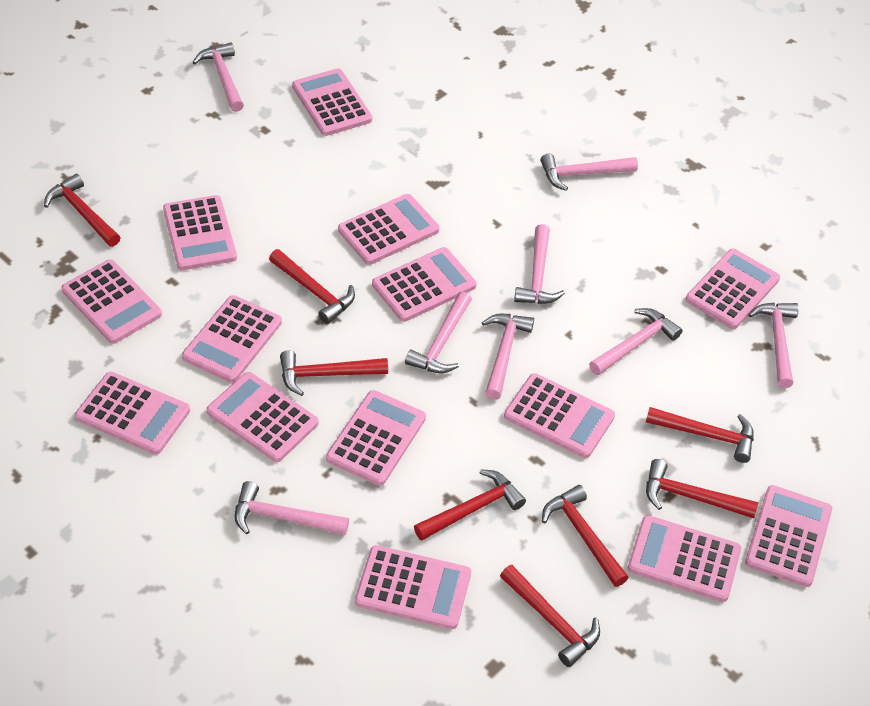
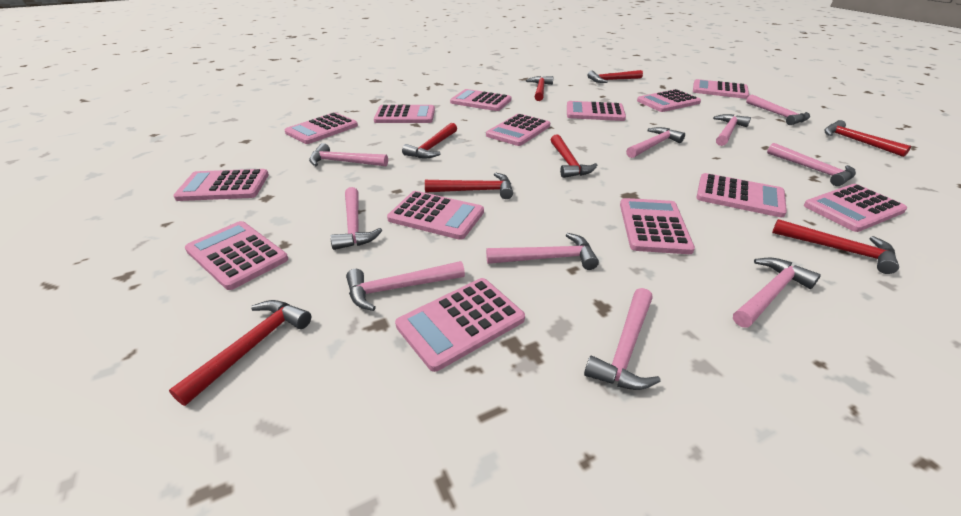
pink hammer: [192,43,244,112] [234,481,349,535] [405,292,472,373] [482,314,534,400] [514,224,565,304] [540,154,638,191] [589,308,682,375] [748,302,799,388] = 8 -> [309,143,388,166] [330,187,382,250] [346,261,465,311] [486,233,599,270] [584,288,661,390] [626,127,685,158] [713,114,751,146] [733,258,821,328] [746,94,810,125] [767,143,856,186] = 10

